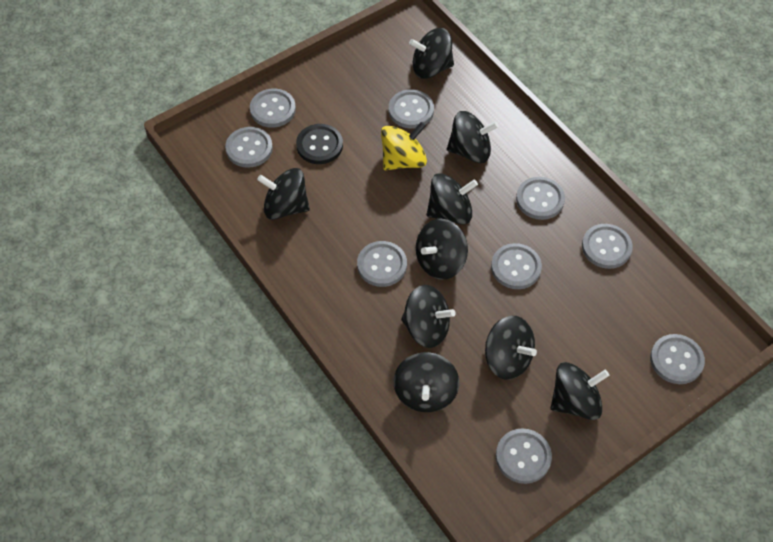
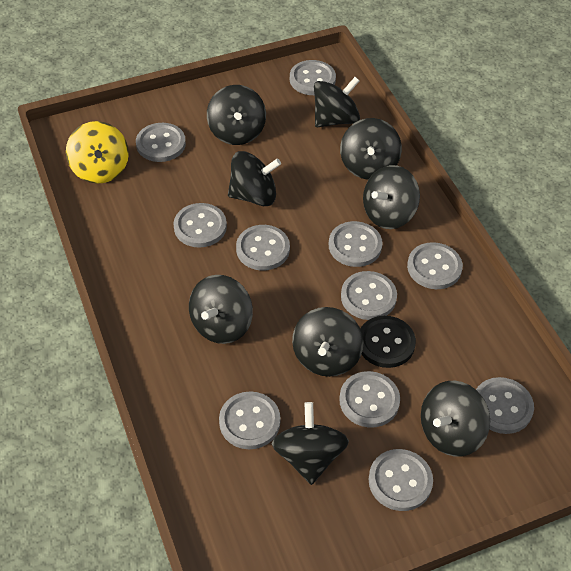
grey button: [225,127,273,168] [250,89,296,128] [357,241,407,287] [389,90,434,129] [491,243,542,289] [496,429,552,484] [516,177,565,220] [582,224,633,269] [650,334,705,384] = 9 -> [136,123,186,162] [173,203,227,248] [219,391,281,449] [236,225,290,271] [290,60,336,95] [329,221,383,267] [339,371,400,427] [341,271,397,320] [369,449,433,511] [407,242,463,289] [476,377,534,434] = 11

